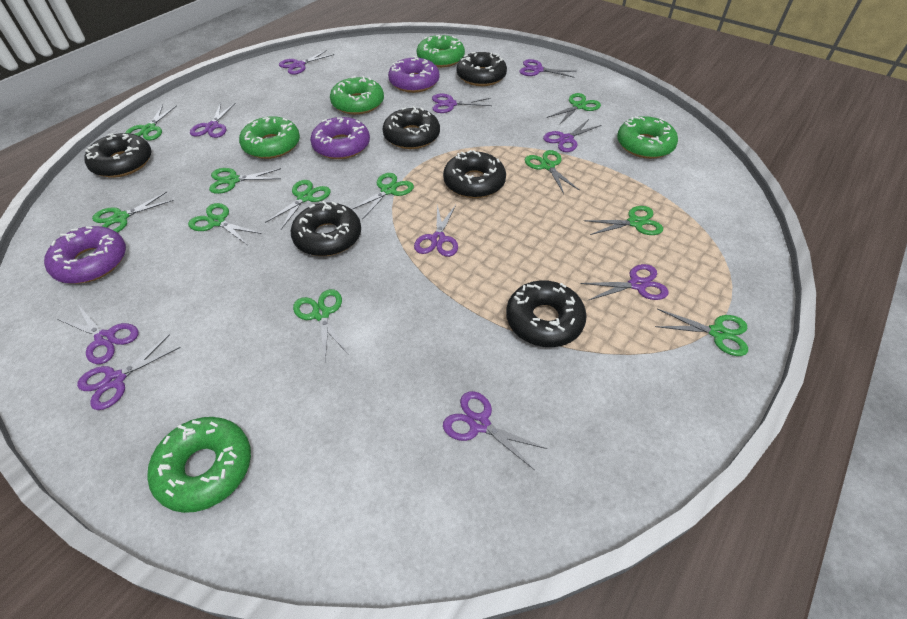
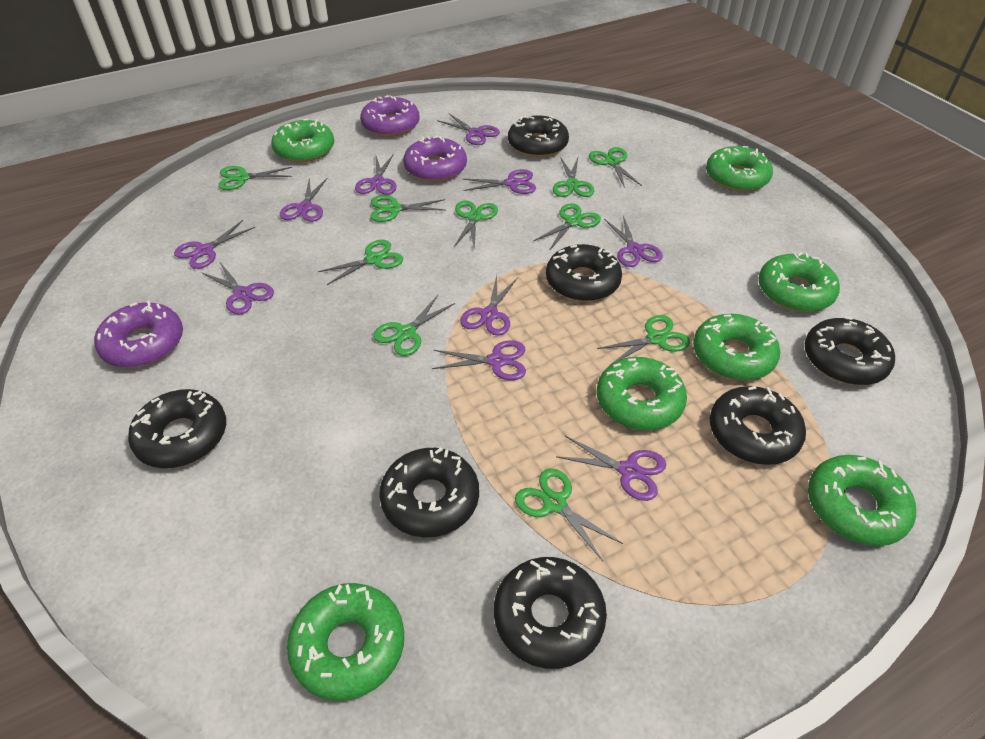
black donut: [84,133,151,178] [291,201,361,256] [383,106,440,149] [443,150,506,198] [457,52,507,86] [506,280,587,347] = 6 -> [128,389,226,468] [379,448,479,537] [494,557,607,669] [508,115,569,157] [546,244,622,302] [710,386,806,465] [805,317,895,385] = 7
green donut: [147,417,251,513] [239,116,300,159] [330,76,384,115] [417,35,465,68] [617,116,678,159] = 5 -> [271,119,334,162] [287,583,404,701] [597,357,687,430] [693,314,780,381] [706,146,773,192] [758,252,840,312] [808,455,916,546] = 7
green scissors: [92,192,174,233] [125,105,177,140] [188,203,262,245] [209,168,281,194] [265,180,330,229] [293,289,349,361] [351,173,414,220] [525,150,580,194] [547,93,601,125] [584,206,663,235] [655,309,748,356] = 11 -> [218,166,292,190] [318,240,403,285] [370,195,446,222] [373,295,455,356] [454,201,498,250] [515,468,623,561] [533,203,601,251] [553,157,594,197] [589,147,642,188] [597,315,690,365] = 10

